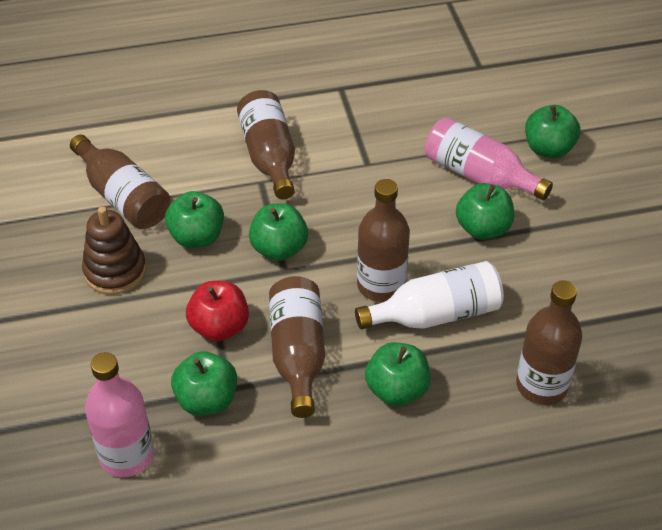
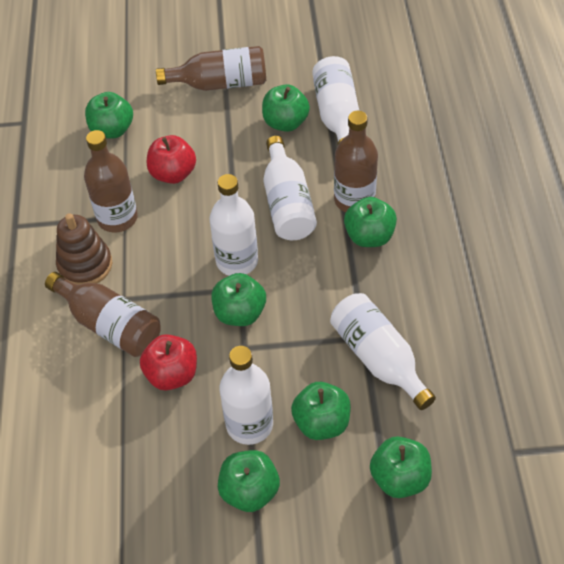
brown bottle: [70,134,170,229] [237,90,295,200] [269,276,325,418] [357,179,410,302] [516,280,582,405] = 5 -> [45,272,161,357] [84,130,138,233] [156,46,266,91] [334,111,378,212] = 4
green apple: [165,191,224,248] [171,351,237,416] [249,203,308,261] [365,342,431,406] [456,183,514,240] [525,105,580,158] = 6 -> [85,92,133,139] [211,273,266,326] [218,450,280,512] [262,84,310,132] [291,382,351,440] [344,197,397,247] [370,436,432,498] = 7
pink bottle: [85,352,154,477] [425,117,553,200] = 2 -> none = 0
red apple: [186,281,249,342] = 1 -> [140,334,197,390] [147,135,196,184] = 2
white bottle: [355,261,504,329] = 1 -> [210,174,258,276] [220,346,273,445] [263,136,317,240] [312,56,359,145] [330,293,436,410] = 5

